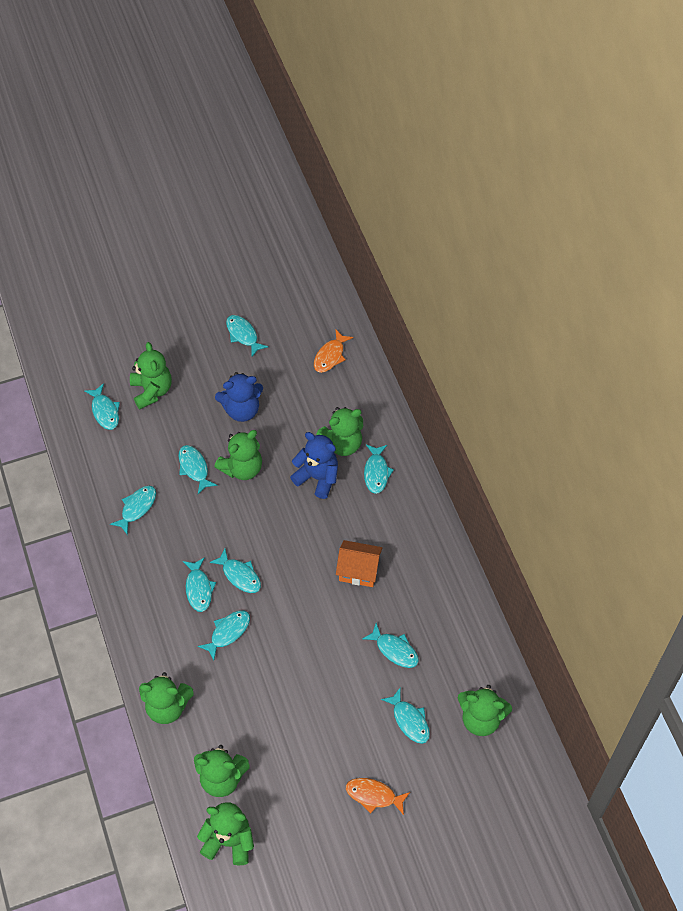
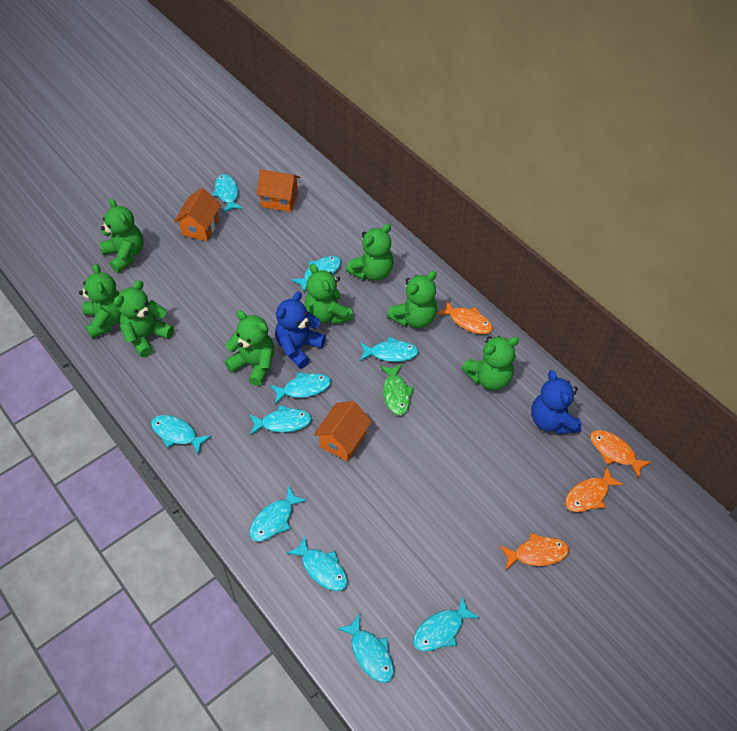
green fish: none = 0 -> [380,364,414,416] = 1
green teddy bear: [130,342,172,409] [139,672,194,724] [194,745,250,797] [197,802,254,865] [214,430,262,480] [316,407,363,456] [458,685,512,736] = 7 -> [79,264,121,339] [100,198,143,273] [113,280,174,357] [225,311,274,386] [305,263,353,325] [346,224,393,281] [387,271,437,328] [462,336,519,390] = 8
orange fish: [314,329,353,373] [346,778,410,815] = 2 -> [436,300,493,334] [500,533,569,570] [565,466,624,512] [590,430,651,479] = 4
orange house: [336,540,382,587] = 1 -> [174,188,221,241] [256,169,300,212] [314,401,372,461] = 3

